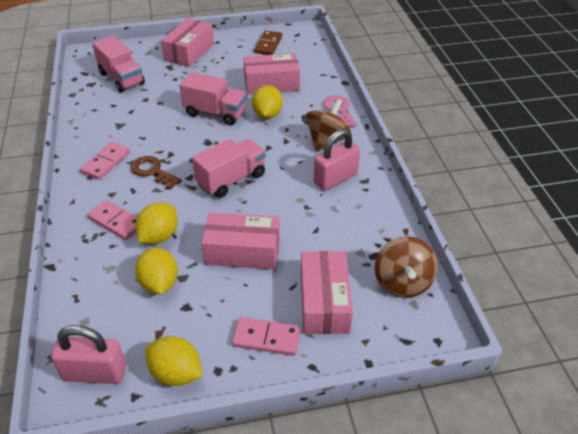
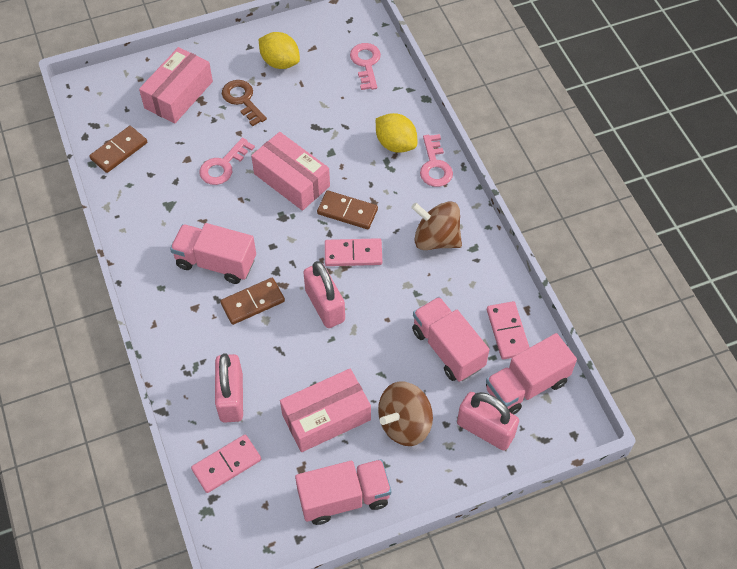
brown domino: [254,30,282,55] = 1 -> [89,126,147,173] [220,278,285,325] [317,190,378,229] = 3
pink box: [161,18,214,67] [201,212,280,269] [243,53,300,94] [301,251,353,334] = 4 -> [139,47,213,124] [251,132,330,211] [280,369,371,452] = 3
pink key: [323,95,357,127] = 1 -> [199,137,255,185] [350,43,381,90] [420,134,453,187] = 3
pink padlock: [51,325,126,384] [313,129,360,191] = 2 -> [215,353,243,422] [303,261,345,328] [457,392,519,451] = 3
pink truck: [92,35,145,92] [179,72,247,125] [192,139,266,198] = 3 -> [170,223,256,284] [295,459,391,525] [412,297,489,382] [486,333,577,414] = 4
yellow lemon: [135,247,178,294] [136,203,178,244] [145,336,202,386] [252,85,283,119] = 4 -> [259,32,300,69] [376,113,417,153] = 2

